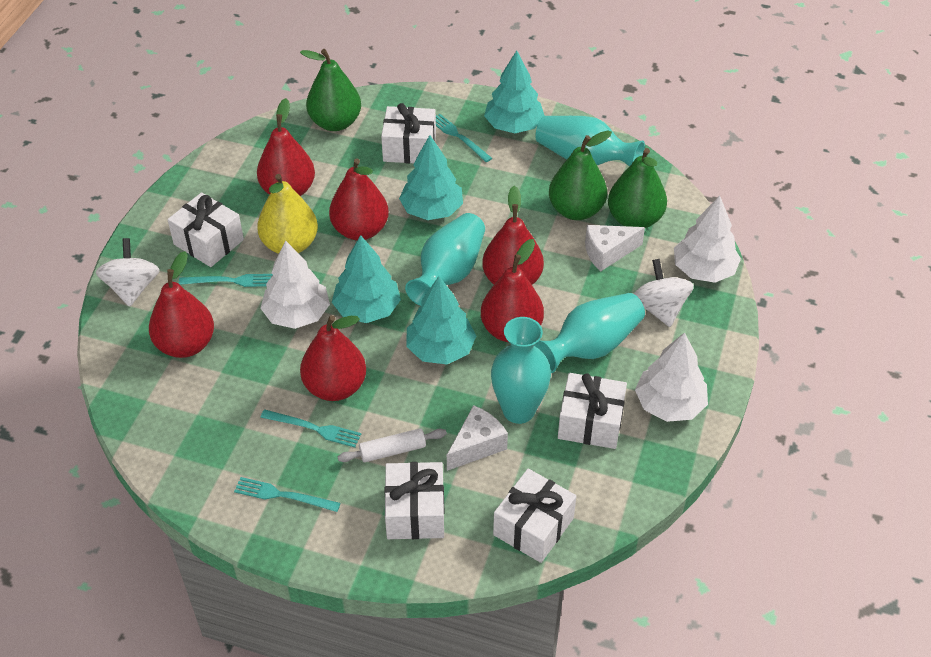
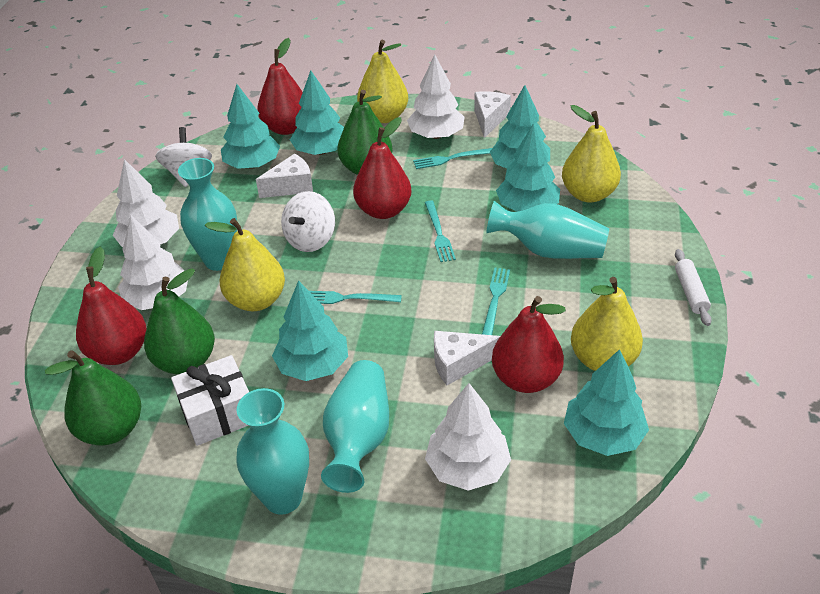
red pear: [149,251,214,358] [257,98,315,196] [300,315,366,401] [329,158,389,240] [481,239,544,342] [482,186,544,285] = 6 -> [76,247,147,365] [257,38,303,135] [353,117,411,219] [492,296,566,393] = 4
turquoise tree: [332,235,401,323] [399,135,463,220] [407,276,476,364] [484,50,545,133] = 4 -> [221,84,280,169] [272,280,348,381] [290,70,344,155] [490,85,550,169] [496,123,560,212] [564,349,649,456] = 6
white cheese: [447,405,508,471] [585,225,645,272] = 2 -> [256,154,313,198] [434,331,500,385] [474,91,511,138] = 3
white gift: [167,192,244,267] [381,103,436,164] [384,462,444,539] [493,469,576,563] [558,373,627,449] = 5 -> [171,355,249,446] = 1
white tree: [260,241,330,329] [635,332,708,422] [674,196,741,283] = 3 -> [113,159,179,247] [118,215,188,310] [407,55,465,139] [425,383,511,491] = 4
yellow pear: [257,174,318,254] = 1 -> [205,218,285,311] [357,40,408,123] [562,105,621,203] [571,277,643,371] = 4

